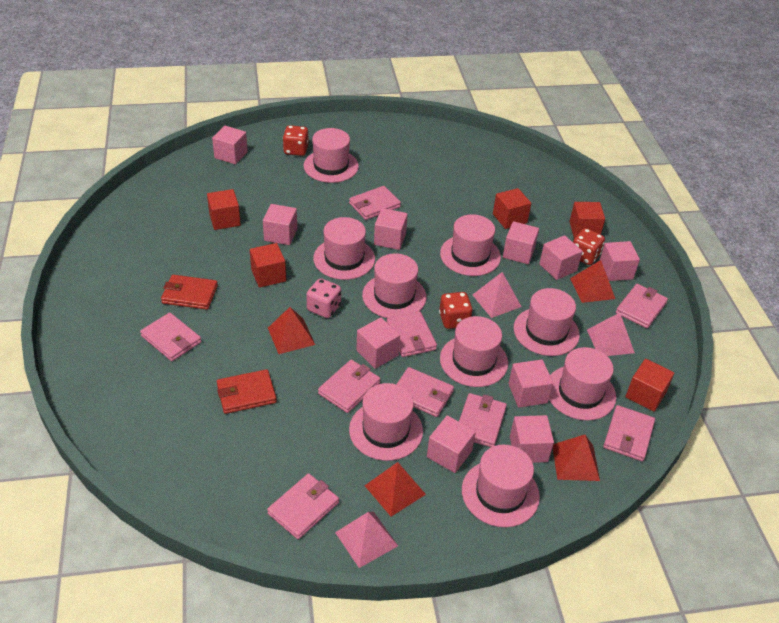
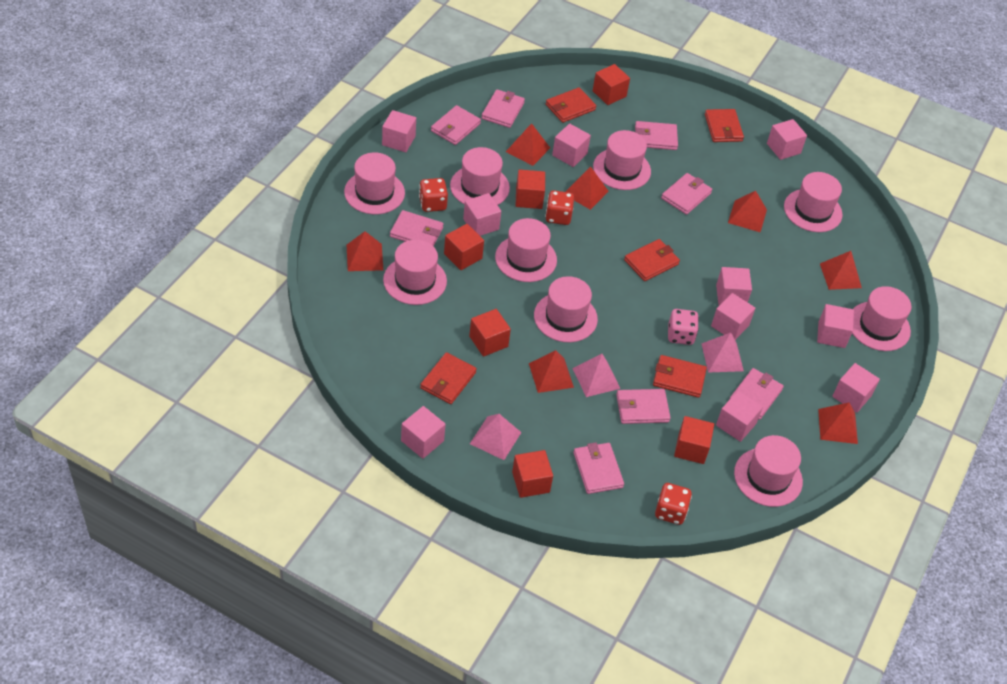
pink wallet: [140,312,201,361] [267,473,339,539] [318,360,380,413] [349,186,401,220] [387,311,437,357] [396,367,454,417] [459,393,507,447] [603,405,655,461] [616,284,668,328] = 9 -> [390,210,444,247] [431,105,481,145] [481,89,525,128] [573,442,624,494] [616,389,671,424] [635,121,678,150] [661,173,712,215] [729,368,784,420] = 8
red cube: [207,189,241,230] [250,243,286,288] [493,188,531,229] [569,202,605,238] [625,359,674,412] = 5 -> [444,224,484,270] [469,309,511,357] [512,450,553,498] [516,169,545,209] [593,64,630,105] [674,416,714,464] = 6
red pyramid: [268,307,315,354] [365,462,426,517] [553,435,600,481] [570,260,615,303] = 4 -> [347,231,383,271] [506,123,550,166] [529,350,574,393] [565,167,609,210] [728,191,767,232] [818,402,858,444] [820,251,862,290] = 7
red wallet: [161,275,218,310] [217,369,277,414] = 2 -> [420,352,477,404] [546,87,596,123] [624,239,680,281] [653,355,707,398] [705,109,744,142] = 5

